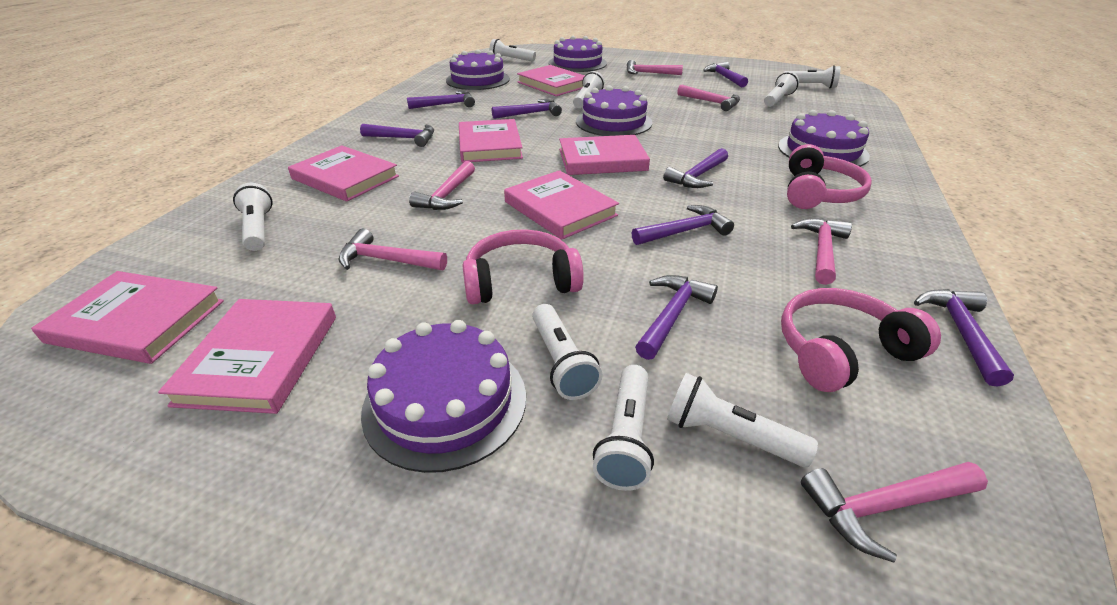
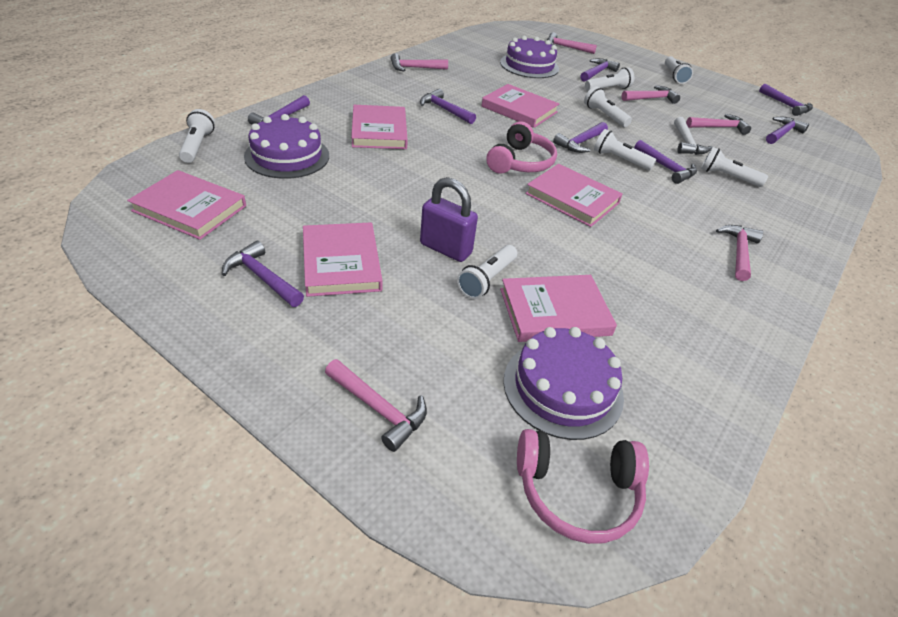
pink book: [31,271,224,364] [158,299,336,414] [288,145,399,202] [459,119,523,163] [504,170,619,240] [517,65,585,96] [559,135,650,175] = 7 -> [127,170,246,240] [303,222,382,297] [351,105,408,149] [482,84,559,128] [500,275,617,342] [525,164,623,227] = 6
pink headphones: [462,229,584,304] [781,288,941,392] [787,144,872,209] = 3 -> [486,121,557,174] [517,429,649,544] = 2
purple cake: [361,320,526,473] [446,49,510,90] [549,36,607,72] [576,85,652,136] [778,110,870,167] = 5 -> [244,114,329,179] [500,35,559,78] [503,327,624,440] = 3
purple padlock: none = 0 -> [420,177,478,262] = 1
white flashlight: [233,183,273,251] [489,39,536,62] [532,304,603,400] [573,71,604,108] [593,365,654,491] [667,373,818,467] [764,72,799,107] [783,65,841,88] = 8 -> [179,109,215,163] [457,245,517,299] [584,86,632,127] [585,67,635,91] [594,129,656,170] [665,56,693,84] [701,147,768,187] = 7
white hammer: none = 0 -> [674,117,712,155] = 1

